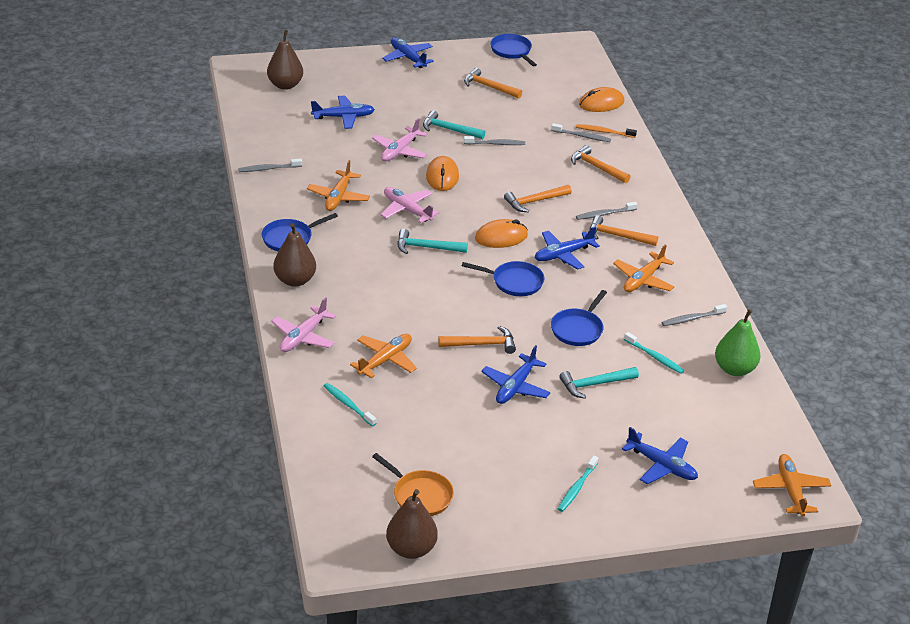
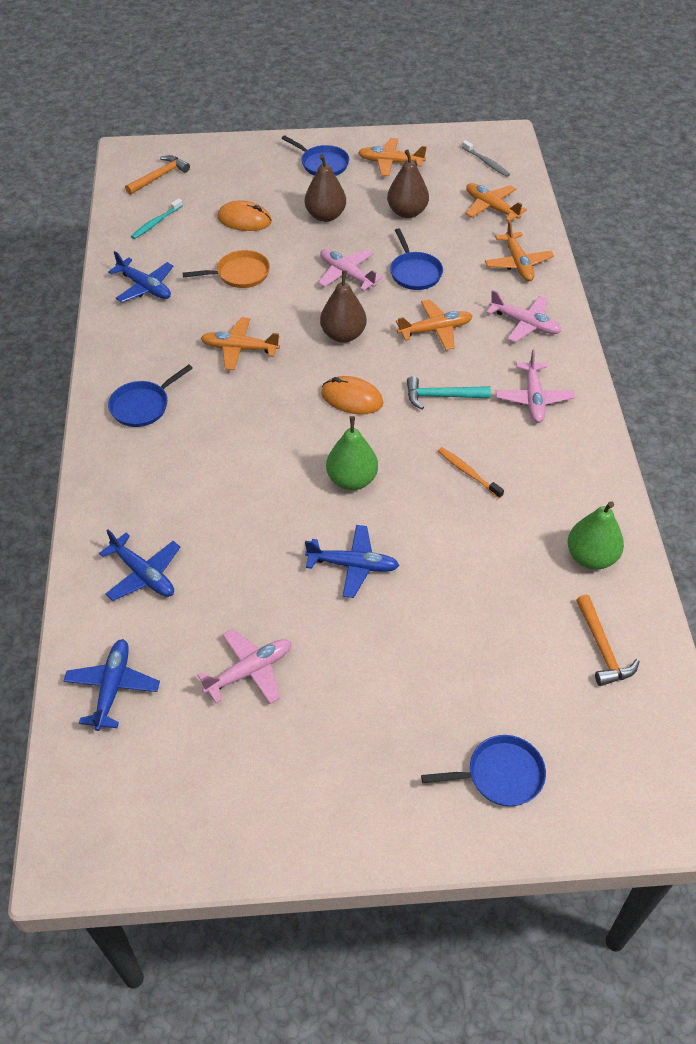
blue plane: [311,96,375,129] [382,37,434,68] [481,345,550,404] [535,226,600,270] [622,427,698,484] = 5 -> [64,639,160,731] [99,530,180,601] [108,251,174,302] [305,525,399,598] = 4
green pear: [715,309,761,376] = 1 -> [326,416,378,490] [568,501,624,570] = 2
grey toothbrush: [238,158,302,172] [464,136,525,145] [551,123,611,142] [576,202,638,220] [662,304,727,326] = 5 -> [462,140,510,177] = 1
orange hammer: [438,326,516,354] [464,68,522,98] [504,185,572,212] [571,145,630,183] [589,215,658,246] = 5 -> [125,155,190,195] [576,595,640,686] = 2
orange mouse: [426,156,459,191] [475,219,528,248] [579,87,624,112] = 3 -> [217,201,272,231] [321,376,383,414] = 2
orange plane: [307,160,370,211] [350,334,417,378] [613,244,675,292] [753,454,831,517] = 4 -> [201,317,280,370] [358,138,427,176] [396,299,472,350] [466,183,527,221] [485,220,554,281] = 5
pink plane: [271,297,336,352] [372,118,428,162] [380,187,440,223] = 3 -> [197,629,291,704] [318,249,383,291] [486,290,562,342] [496,349,575,423] = 4
turquoise hammer: [397,229,468,254] [423,110,485,139] [559,367,639,399] = 3 -> [407,376,491,409] = 1
turquoise toothbrush: [324,383,376,427] [558,456,598,512] [624,332,684,374] = 3 -> [131,198,183,239] = 1

